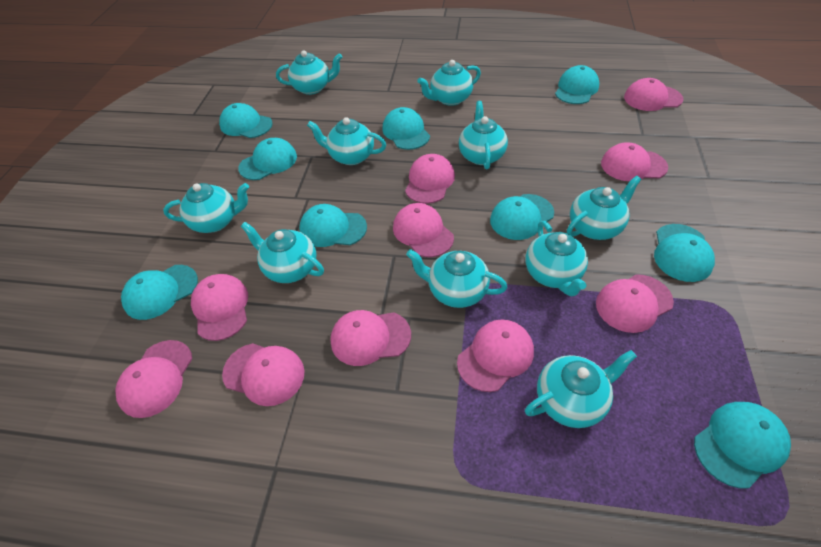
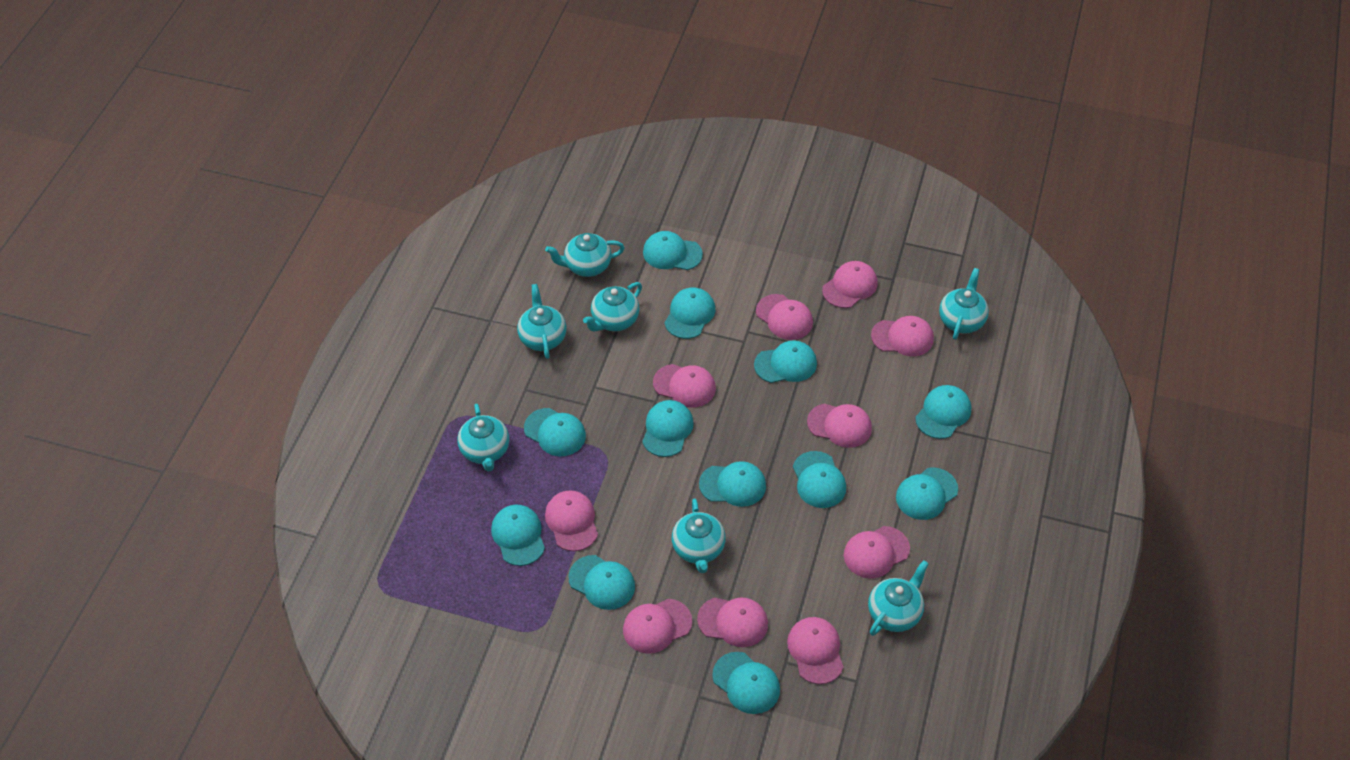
turquoise cap: [121,265,198,320] [219,103,273,138] [238,138,297,180] [299,204,367,247] [382,107,430,150] [490,194,554,240] [555,65,599,104] [654,224,715,282] [694,402,791,489] = 9 -> [491,505,545,566] [524,408,586,456] [568,555,635,610] [642,400,694,457] [643,231,703,270] [664,287,715,339] [699,461,766,507] [712,652,780,714] [754,340,817,383] [793,451,846,508] [896,467,958,520] [915,385,971,439] = 12
turquoise teapot: [163,183,249,233] [241,222,324,283] [276,50,342,95] [307,117,386,165] [406,249,507,308] [417,60,481,106] [459,101,508,170] [525,350,637,428] [526,221,588,297] [567,175,641,240] = 10 -> [457,404,509,472] [517,284,567,359] [545,233,624,277] [583,282,642,331] [672,499,726,573] [868,560,929,636] [939,268,989,340] = 7

